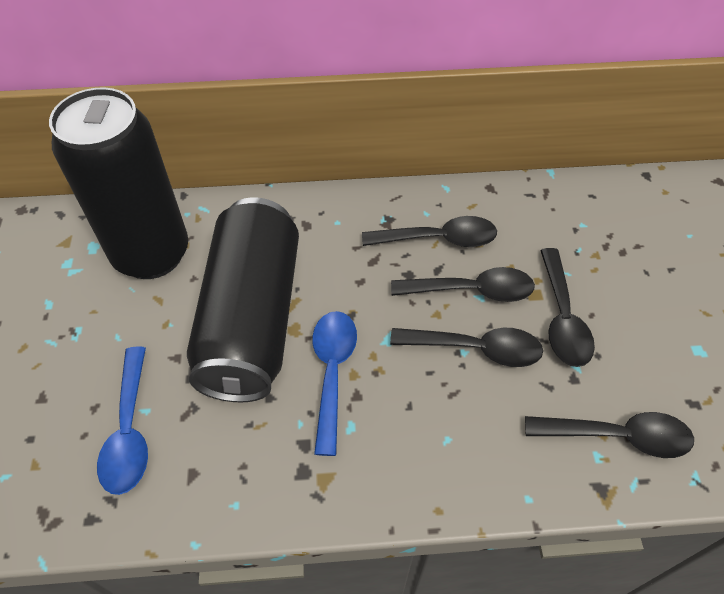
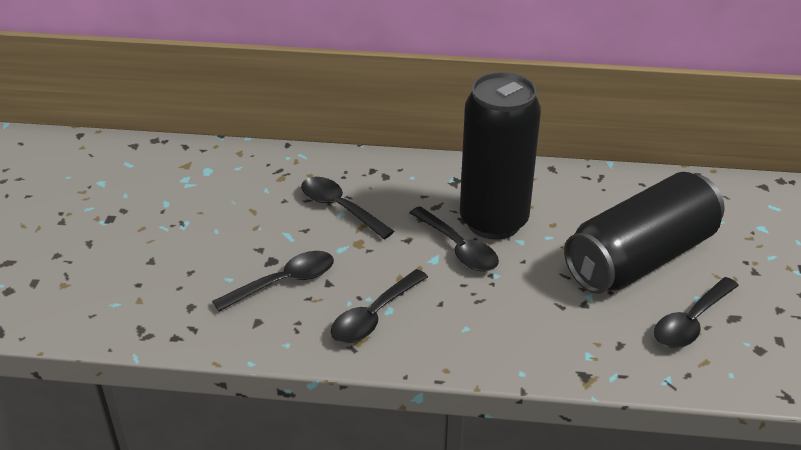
blue spoon: [97,346,148,495] [312,311,357,456] = 2 -> none = 0

